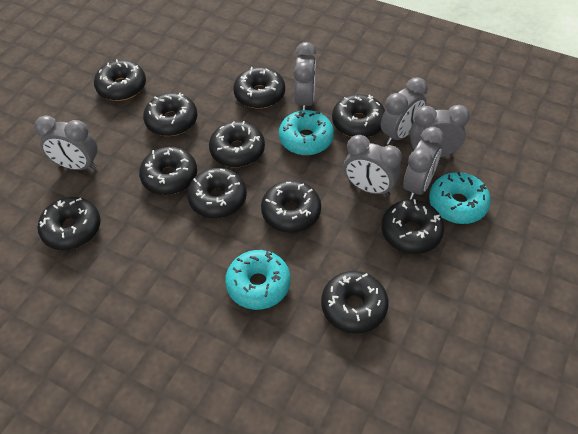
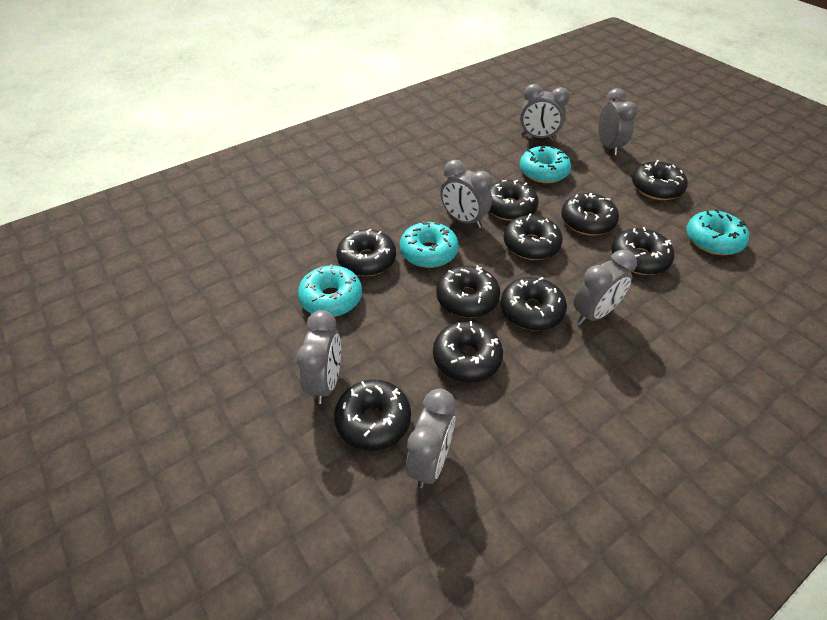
black donut: [37,197,101,250] [94,59,146,101] [139,147,197,195] [143,93,197,136] [187,168,247,218] [209,121,265,168] [233,67,285,109] [261,180,321,233] [321,271,389,334] [332,94,385,137] [381,199,444,254] = 11 -> [334,379,411,451] [336,229,396,276] [433,321,503,382] [436,265,500,318] [489,180,539,221] [501,277,567,331] [504,213,563,260] [561,193,619,236] [611,227,675,275] [632,160,688,200] = 10
turquoise donut: [225,250,290,310] [279,110,334,155] [429,172,491,224] = 3 -> [298,264,362,317] [400,220,459,268] [520,146,571,183] [686,209,749,255] = 4

